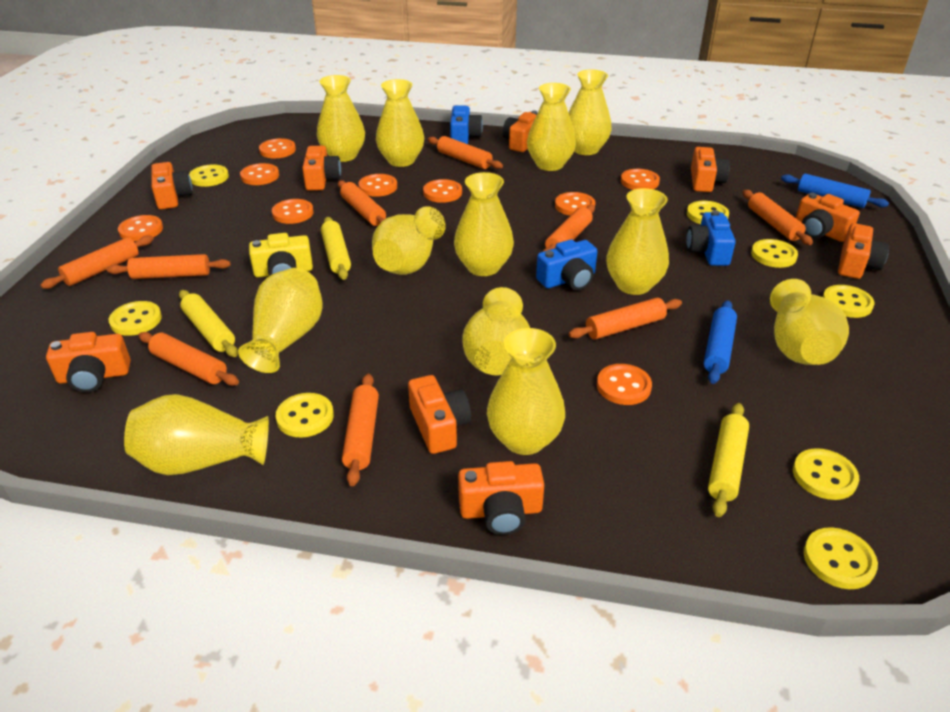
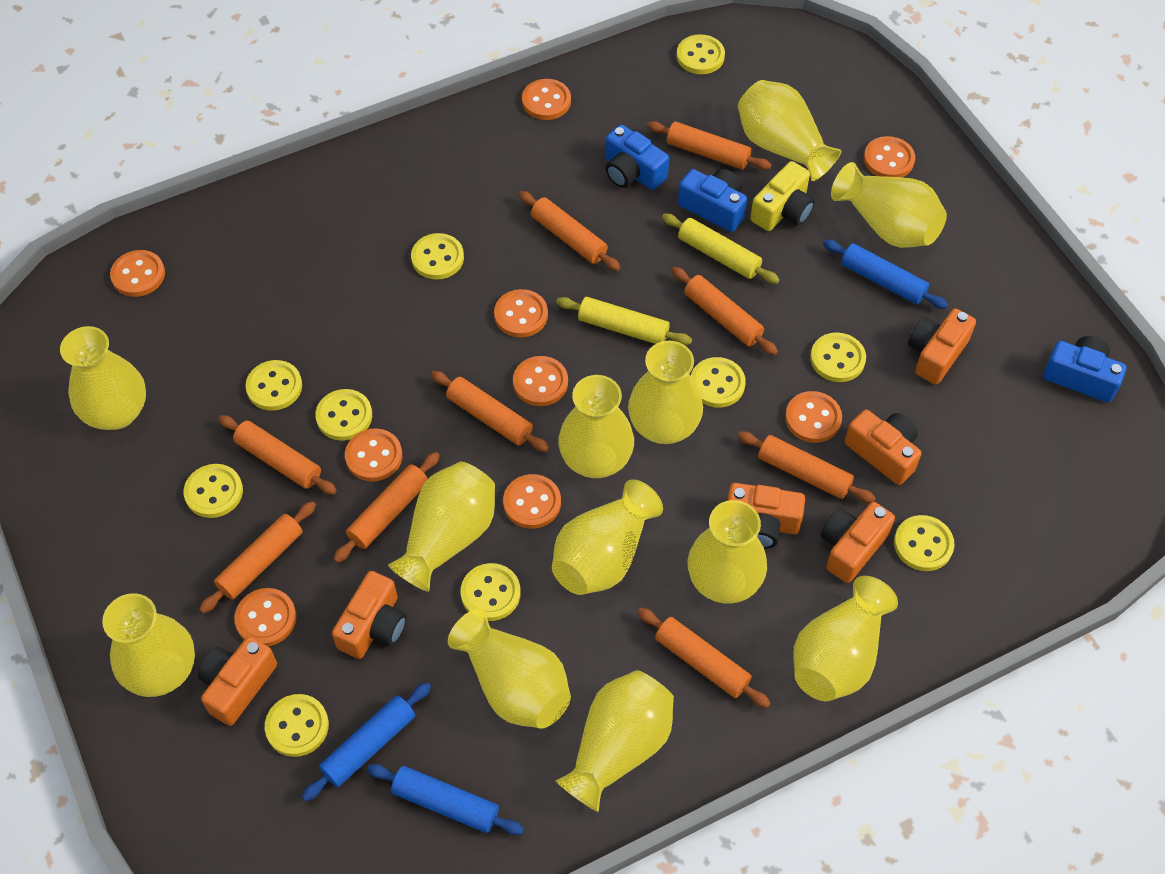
blue rolling pin: [704,300,737,384] [781,174,889,208] = 2 -> [302,683,431,801] [367,764,524,835] [823,239,948,309] = 3
orange camera: [46,332,131,392] [152,162,193,210] [302,146,341,191] [408,375,471,454] [458,461,544,535] [503,110,538,152] [691,147,730,192] [796,193,860,242] [838,223,889,279] = 9 -> [198,636,277,726] [332,571,407,659] [727,483,805,549] [820,502,895,583] [845,410,922,485] [908,308,976,384] = 6
yellow button: [109,301,162,336] [189,164,229,187] [276,393,334,438] [687,201,729,224] [751,239,798,268] [793,448,859,500] [804,527,878,589] [823,285,875,318] = 8 -> [184,464,243,518] [246,360,302,411] [265,694,329,757] [315,389,372,441] [411,233,464,280] [461,563,521,621] [676,34,725,74] [691,357,746,408] [810,333,866,382] [894,515,955,571] = 10
yellow rolling pin: [179,290,238,357] [321,217,351,280] [708,403,749,517] = 3 -> [556,297,692,345] [662,213,780,284] = 2

